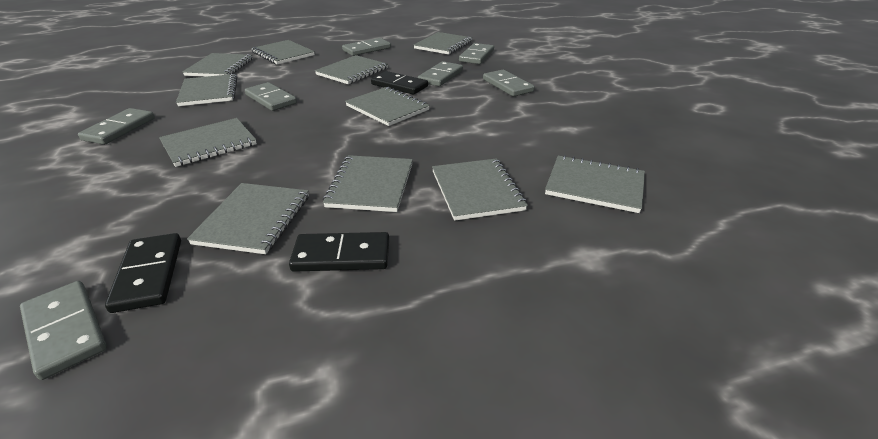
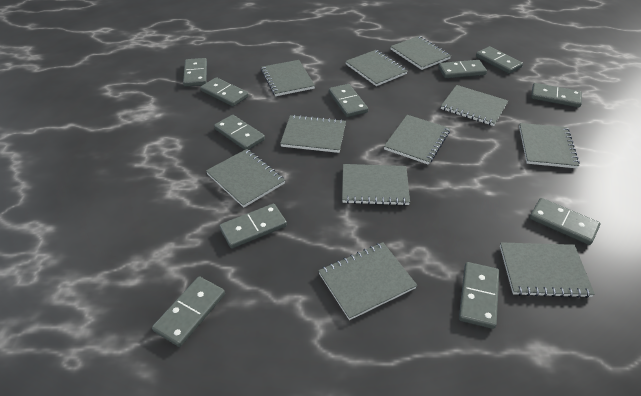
black domino: [105,233,181,313] [289,232,389,272] [371,71,428,95] = 3 -> none = 0
grey domino: [20,281,107,380] [78,108,155,145] [245,82,297,111] [342,38,391,56] [418,61,463,86] [459,43,494,64] [483,70,535,96] = 7 -> [152,276,225,347] [183,58,207,87] [200,77,249,106] [214,115,265,150] [219,204,287,249] [329,84,368,117] [438,60,487,78] [459,262,499,329] [476,46,523,74] [530,198,600,245] [531,83,582,108] = 11

